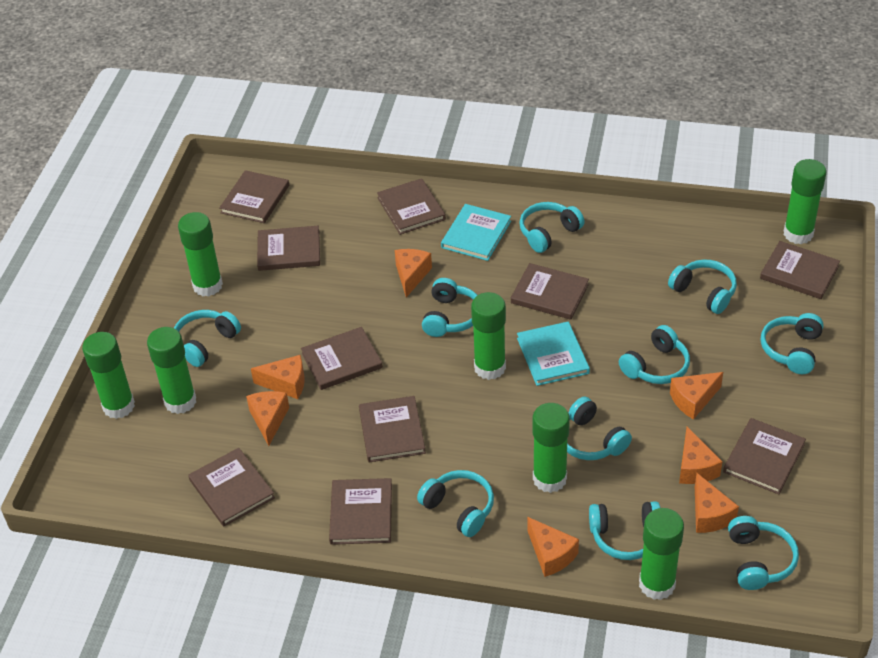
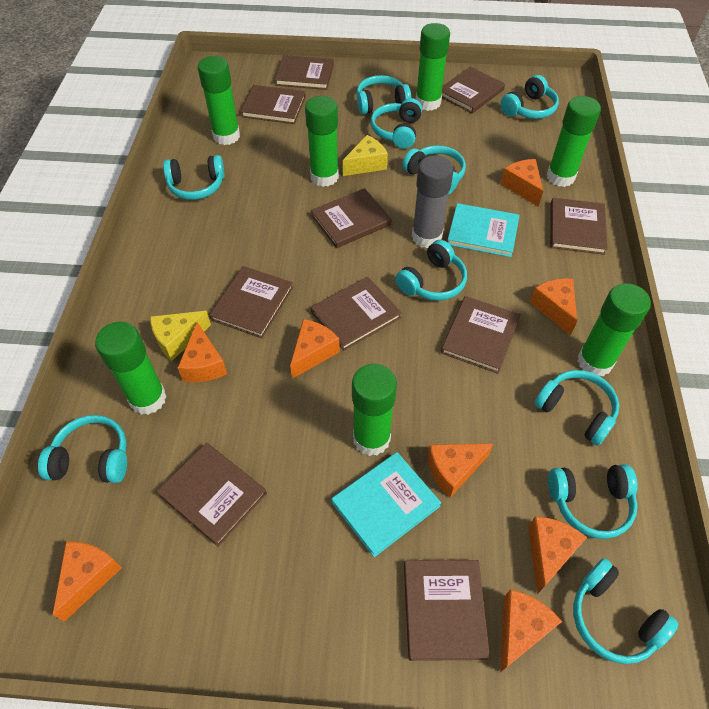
grey glue stick: none = 0 -> [412,155,454,248] = 1
orange cheese: [246,391,289,446] [251,355,305,399] [395,249,432,297] [528,517,579,577] [670,372,723,420] [679,427,723,484] [695,473,739,533] = 7 -> [53,542,122,622] [178,322,227,382] [290,319,340,379] [427,444,493,498] [500,589,562,672] [501,159,543,207] [528,516,587,594] [530,278,577,336] = 8
yellow cheese: none = 0 -> [150,311,211,361] [343,135,388,176] = 2

